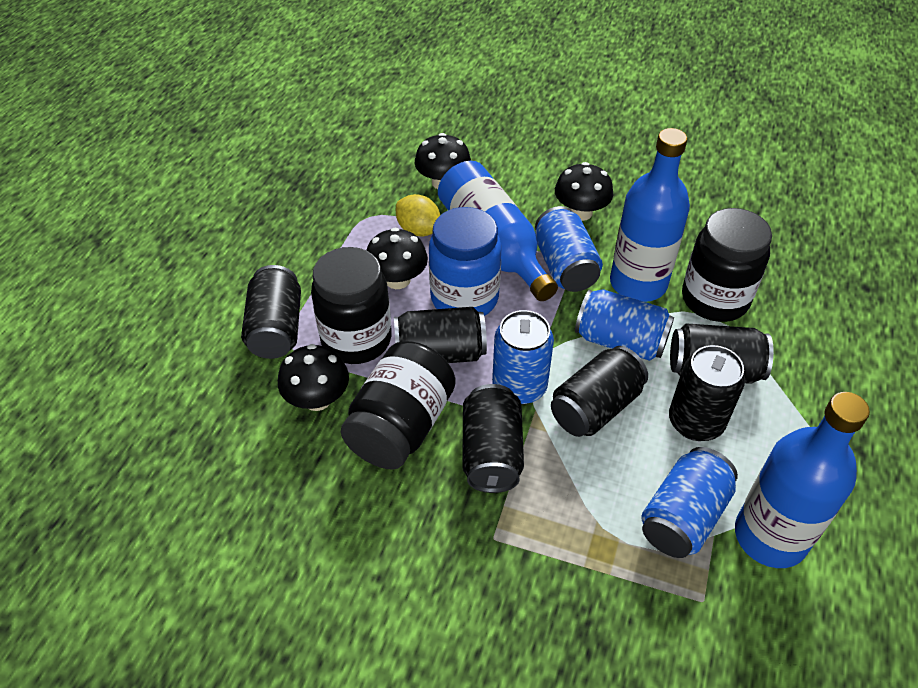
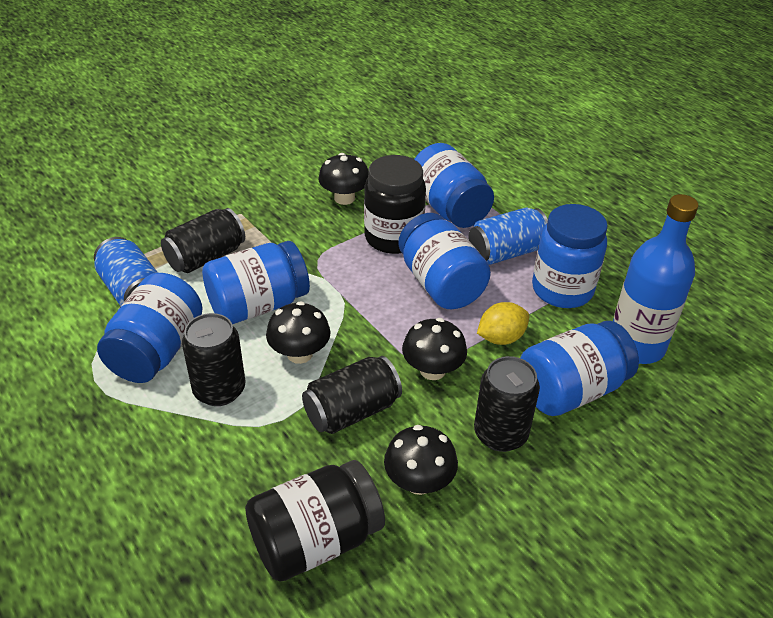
black can: [241,265,301,359] [394,307,487,363] [462,384,524,493] [551,346,648,437] [669,345,745,441] [670,324,774,384] = 6 -> [161,208,245,273] [182,313,245,406] [302,356,402,434] [474,356,540,452] = 4
black jar: [311,247,392,364] [341,341,455,470] [682,208,772,322] = 3 -> [245,460,385,582] [364,155,426,254] = 2
blue bottle: [438,161,558,301] [610,128,690,302] [735,392,870,568] = 3 -> [613,194,698,364] = 1
blue can: [492,310,554,405] [535,206,603,292] [575,289,674,361] [641,447,738,558] = 4 -> [94,237,158,306] [469,207,548,265] = 2
blue jar: [429,207,501,316] = 1 -> [97,273,203,383] [202,241,310,324] [398,213,491,309] [414,143,494,228] [521,321,639,416] [532,204,608,308] = 6

